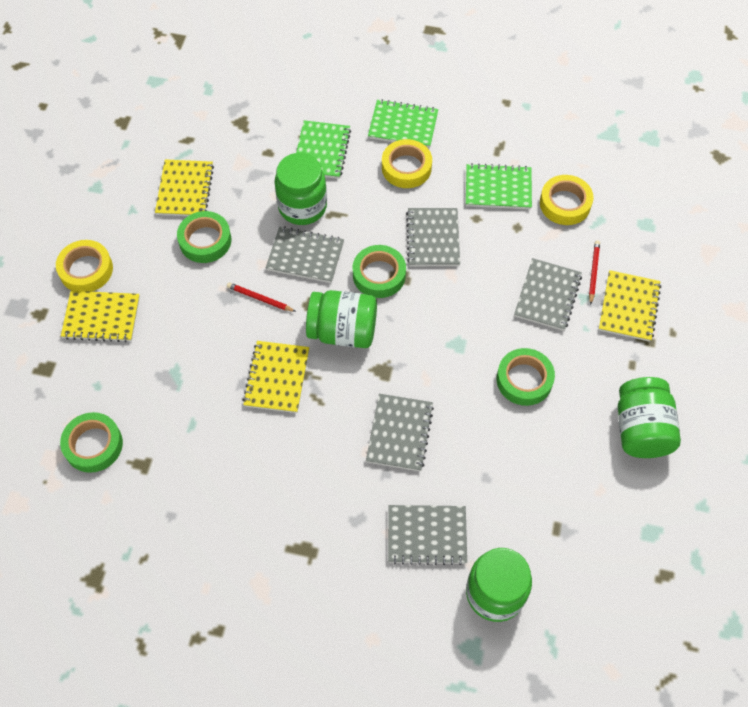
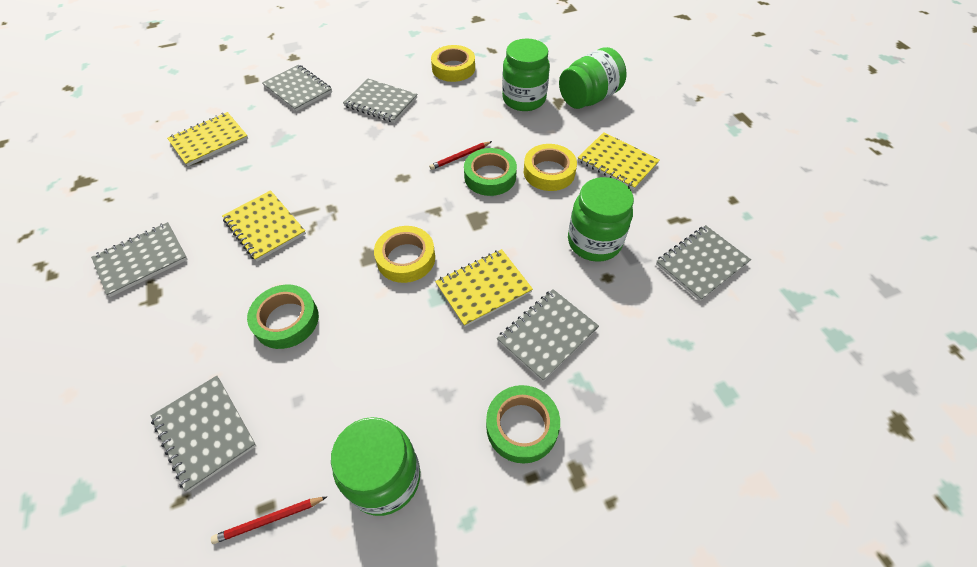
green notebook: [296,120,351,179] [368,99,438,148] [466,163,532,209] = 3 -> none = 0
green tape: [60,412,123,473] [177,211,231,263] [353,245,406,298] [497,348,555,406] = 4 -> [247,285,319,349] [464,148,517,196] [486,385,560,463] = 3
grey notebook: [266,226,344,283] [366,394,434,471] [388,505,467,565] [406,208,460,266] [514,258,582,331] = 5 -> [91,222,188,297] [151,376,256,492] [262,65,332,112] [343,79,417,123] [497,289,599,382] [656,225,751,301] = 6

